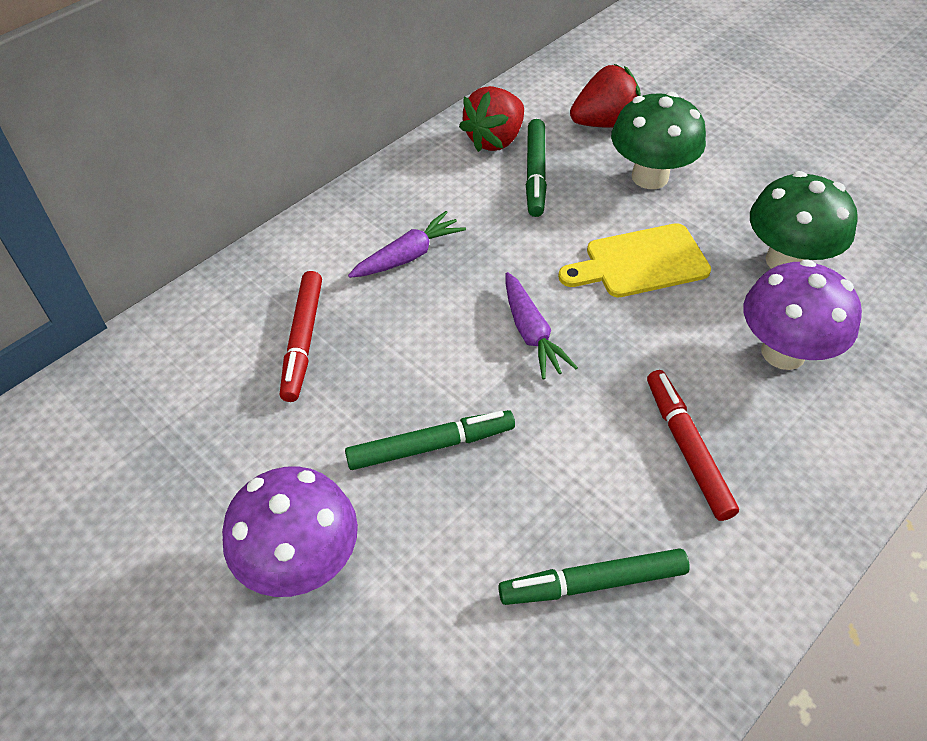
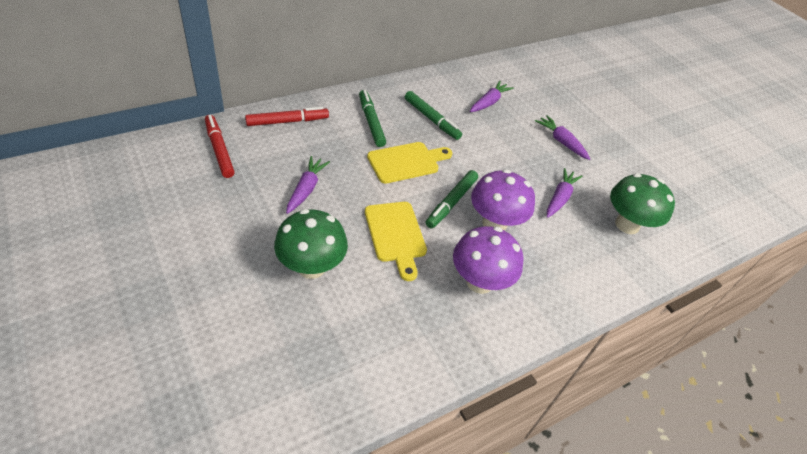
purple carrot: [348,211,466,278] [506,272,578,379] = 2 -> [286,156,330,214] [470,81,514,112] [535,115,590,160] [547,168,583,218] = 4
red strawberry: [459,86,524,152] [570,64,641,128] = 2 -> none = 0
yellow cutting board: [558,223,711,298] = 1 -> [365,202,427,281] [367,142,452,184] = 2

